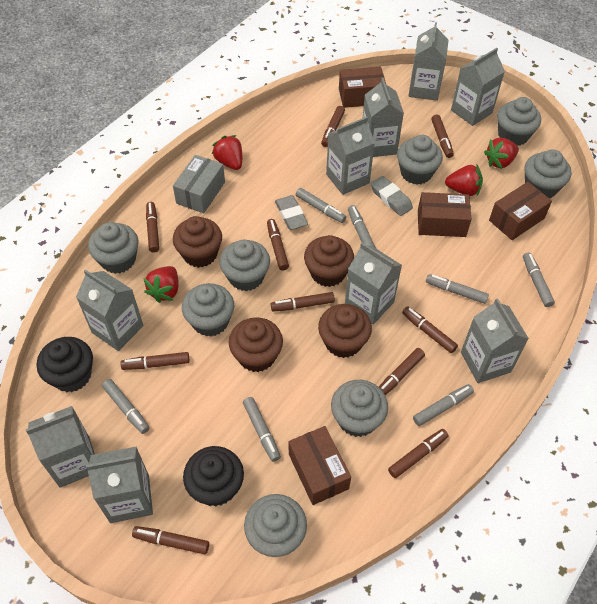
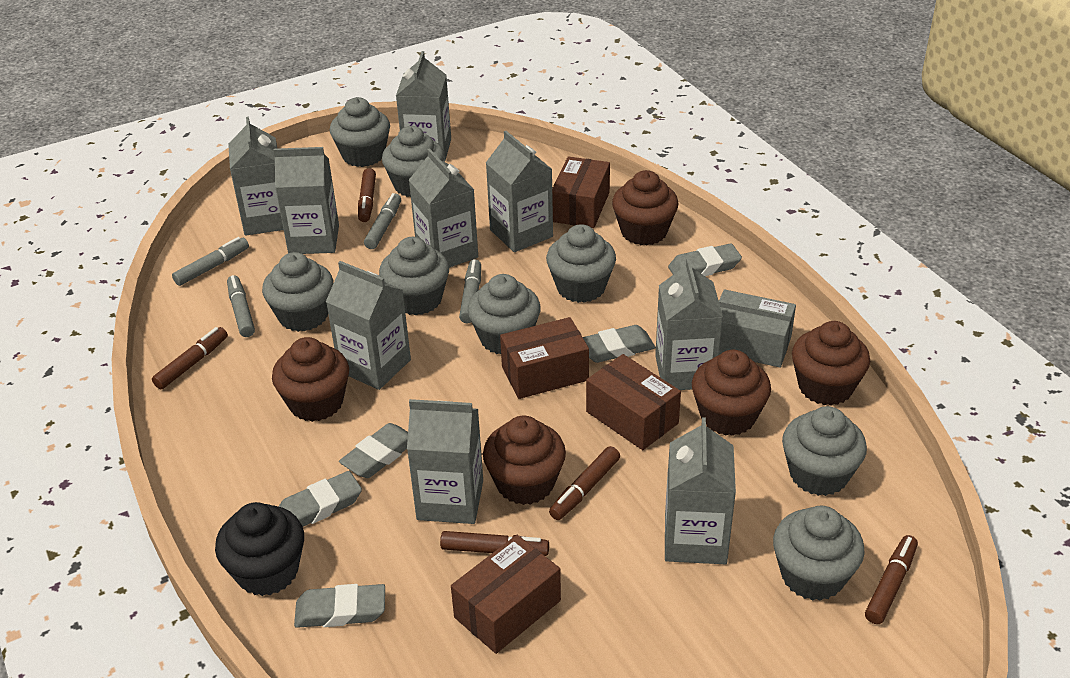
black cupcake: [37,337,93,392] [183,446,244,506] = 2 -> [215,502,304,596] = 1
brown cupcake: [173,216,222,268] [229,317,283,372] [304,235,354,287] [318,304,372,358] = 4 -> [272,337,349,422] [483,416,566,505] [612,170,679,245] [692,350,771,436] [792,321,870,406] = 5
brown marker: [121,352,190,370] [132,526,209,554] [146,202,159,253] [267,219,289,270] [271,292,335,312] [321,106,345,147] [379,348,425,395] [388,429,449,478] [402,306,458,353] [431,114,454,158] = 10 -> [152,327,228,389] [358,168,376,222] [440,531,549,556] [549,446,620,520] [865,535,918,624] = 5
grey eraser: [275,195,308,230] [370,176,413,216] = 2 -> [279,471,362,526] [294,584,385,628] [339,423,408,478] [583,325,656,363] [668,243,742,276] = 5
grey marker: [102,379,150,434] [243,397,281,462] [296,188,346,223] [348,205,376,248] [413,384,474,426] [426,274,489,304] [523,253,555,307] = 7 -> [172,237,249,286] [227,275,255,337] [364,193,401,249] [459,259,481,323] = 4
red strawberry: [143,266,179,303] [212,135,242,170] [445,165,483,196] [484,138,519,169] = 4 -> none = 0

